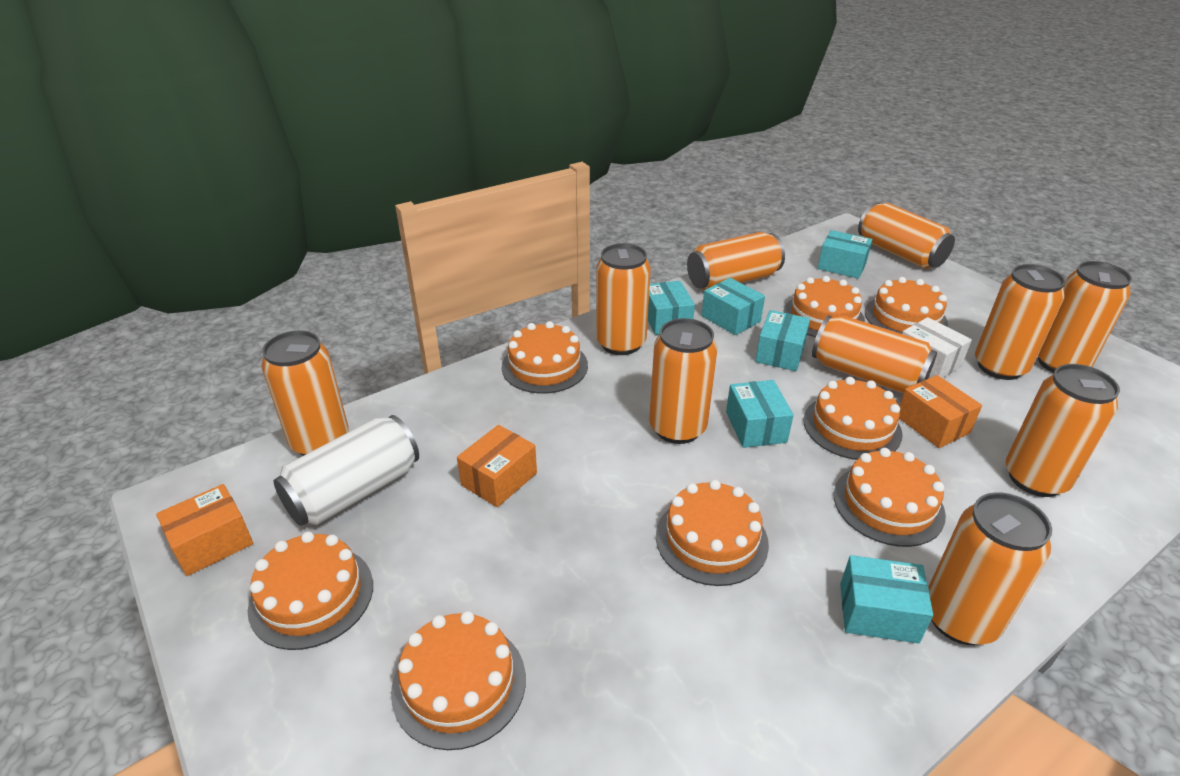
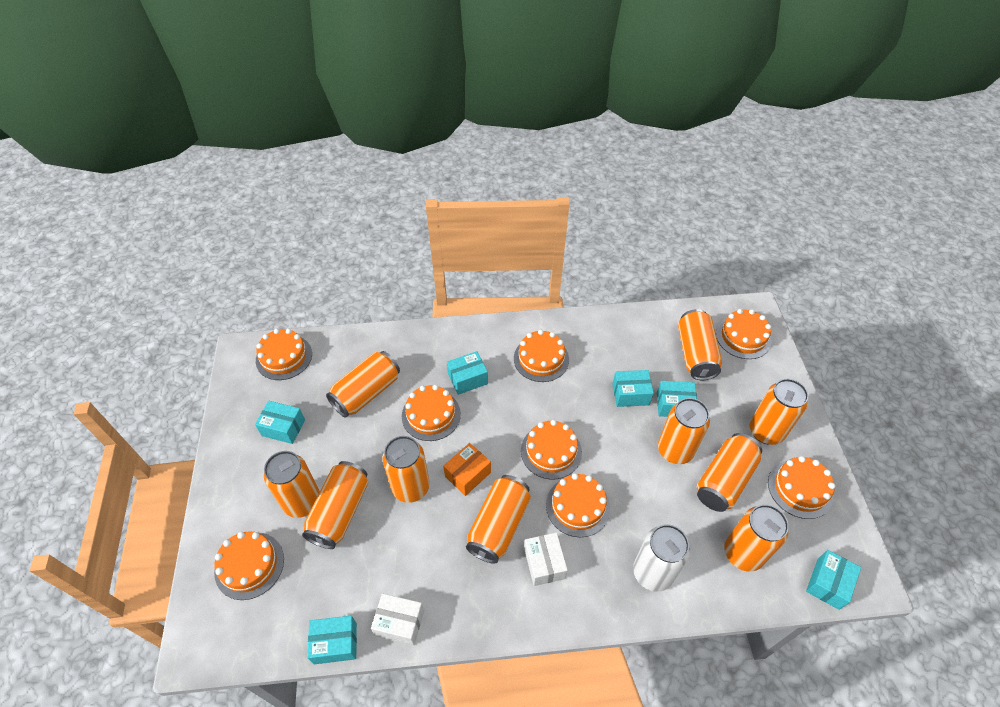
orange box: [156,484,253,576] [457,425,537,507] [899,375,982,448] = 3 -> [443,443,491,496] = 1
white box: [902,317,972,378] = 1 -> [371,594,424,645] [524,532,568,586] = 2

